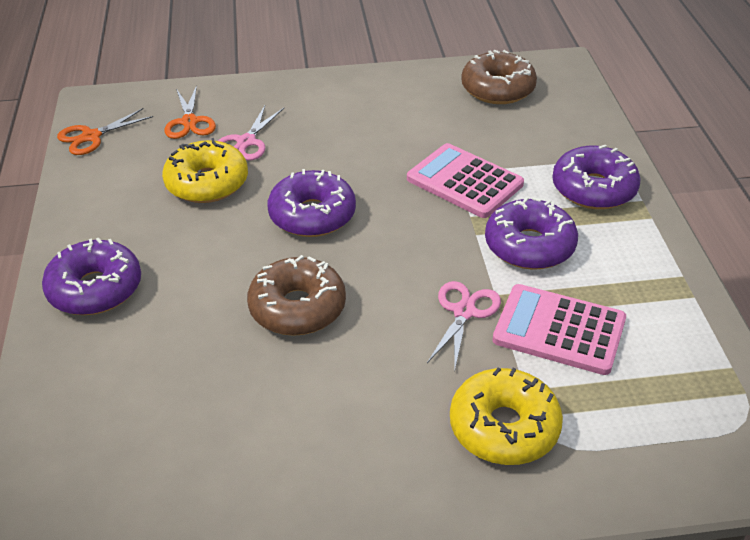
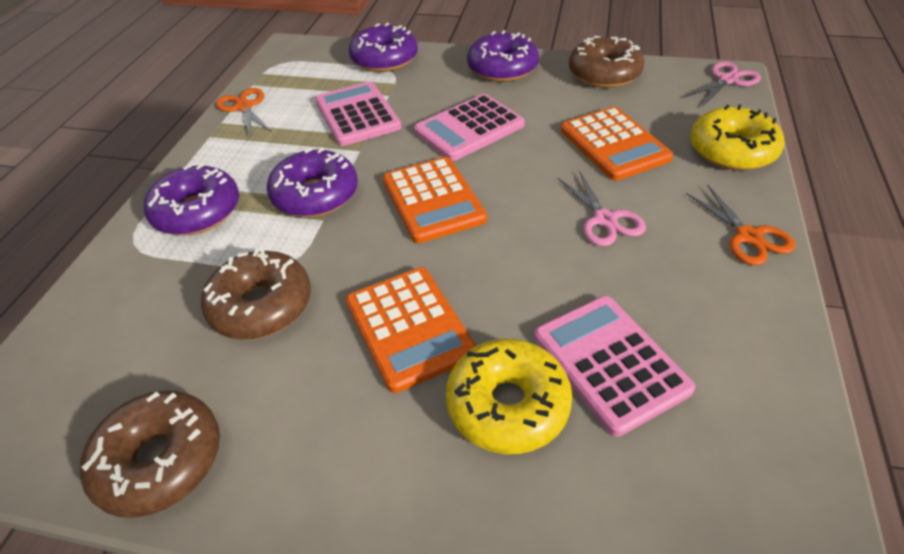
brown donut: [247,255,346,336] [461,50,537,104] = 2 -> [80,390,220,518] [201,248,311,340] [569,36,644,88] = 3
orange calculator: none = 0 -> [346,267,476,393] [383,157,487,243] [561,107,673,181] = 3
pink calculator: [407,143,524,218] [492,284,626,375] = 2 -> [315,81,401,146] [414,94,525,161] [534,296,695,437] = 3

